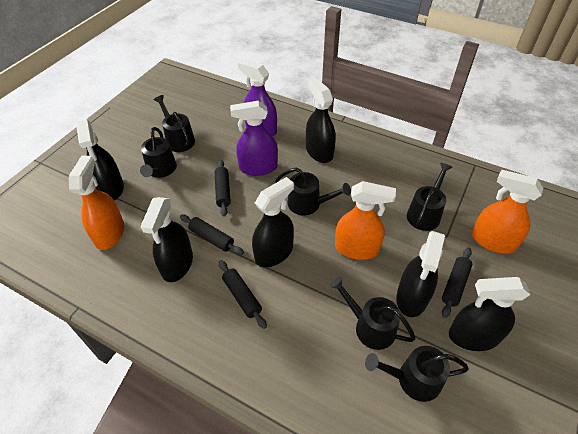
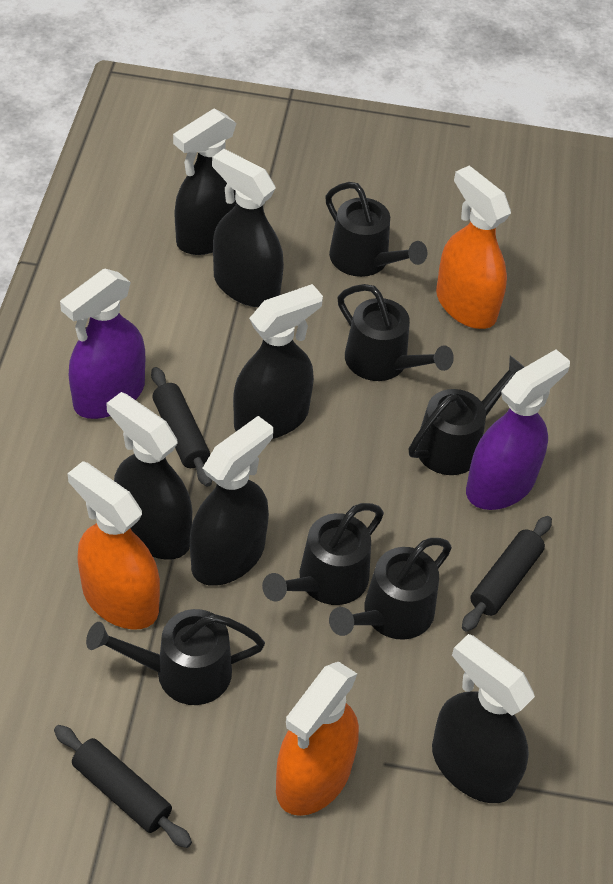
black rolling pin: [180,215,244,255] [215,160,231,217] [219,260,267,329] [442,248,473,318] = 4 -> [54,725,192,848] [151,367,212,487] [462,516,552,632] = 3

